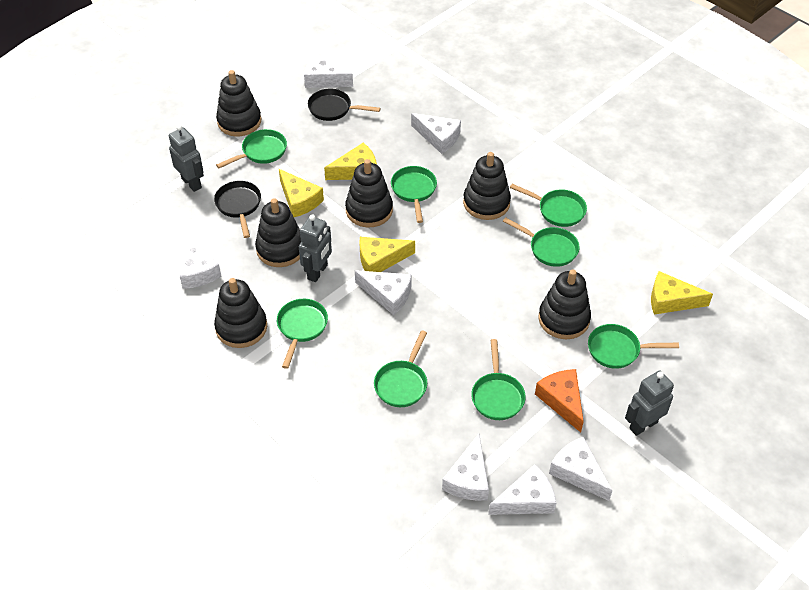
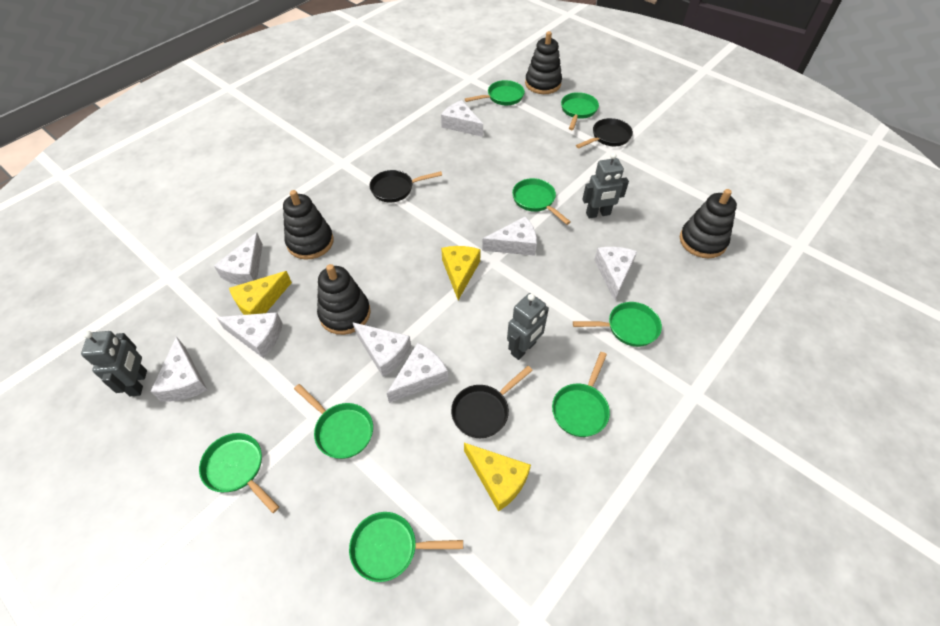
black pan: [214,181,261,238] [308,89,381,121] = 2 -> [369,170,442,202] [451,366,533,438] [576,118,633,148] = 3
black stacking toy: [214,278,267,348] [216,70,261,136] [255,198,301,267] [345,159,393,227] [463,152,511,220] [538,269,591,339] = 6 -> [283,190,334,260] [317,264,371,335] [525,31,562,94] [680,189,737,258] = 4
orange cheese: [535,369,584,433] = 1 -> none = 0
white cheese: [180,234,222,289] [304,54,353,88] [355,270,412,315] [411,113,461,154] [442,434,489,501] [488,464,556,515] [549,437,613,501] = 7 -> [150,336,207,402] [214,233,263,285] [216,312,283,358] [352,322,411,377] [387,343,448,403] [441,100,483,137] [482,216,537,256] [594,247,637,301] = 8
yellow cheese: [279,169,324,217] [324,143,377,180] [359,237,415,272] [651,271,713,315] = 4 -> [229,271,292,315] [441,246,481,300] [464,443,531,511] = 3

